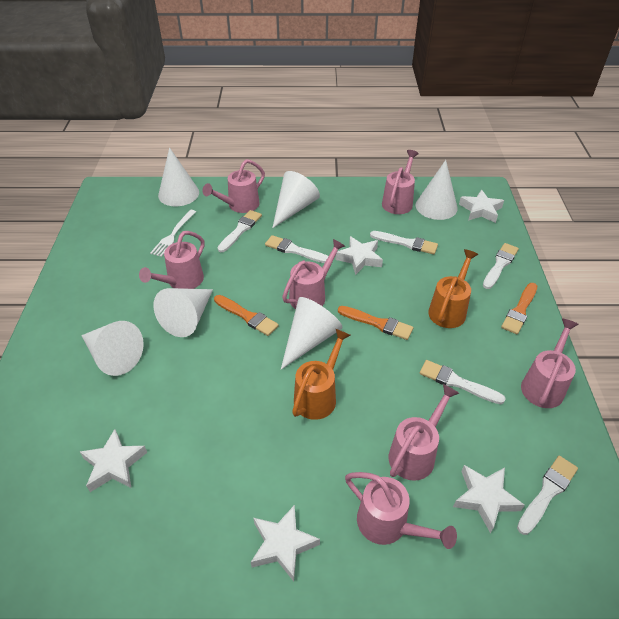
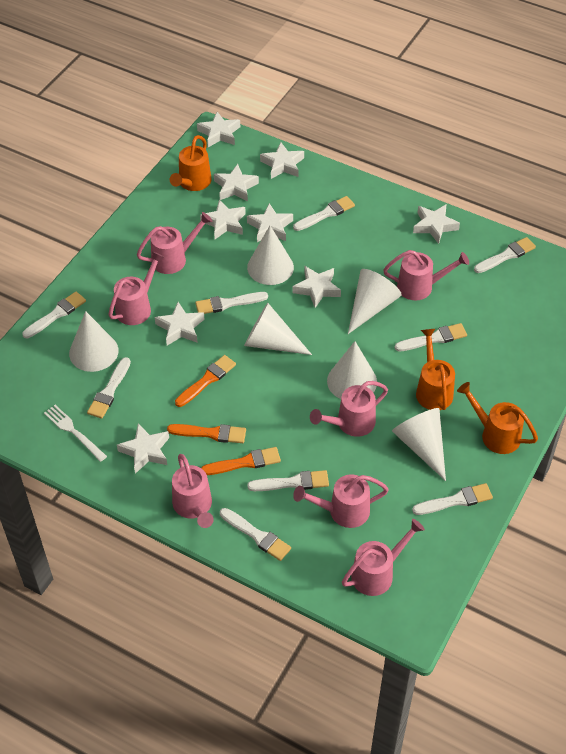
orange watering can: [292,329,350,420] [428,249,478,328] = 2 -> [170,135,212,191] [416,329,455,410] [457,382,538,454] = 3
white brush: [218,210,262,252] [265,235,328,263] [370,231,438,254] [420,360,506,404] [483,243,519,289] [517,456,578,535] = 6 -> [22,292,86,338] [87,357,131,419] [195,292,268,314] [220,508,291,561] [247,470,329,491] [293,196,355,231] [394,323,467,352] [412,483,493,515] [474,237,536,273] = 9
white star: [80,429,147,492] [251,505,320,581] [336,236,383,275] [453,465,525,533] [459,190,504,223] = 5 -> [117,423,169,474] [155,302,205,345] [197,112,240,147] [200,200,246,239] [214,164,259,202] [247,203,293,242] [260,142,304,179] [293,266,341,308] [413,204,460,244] = 9

